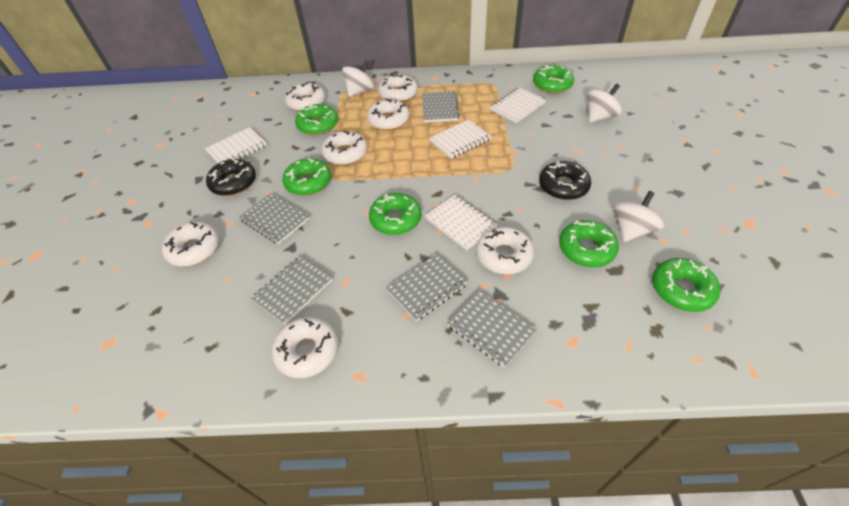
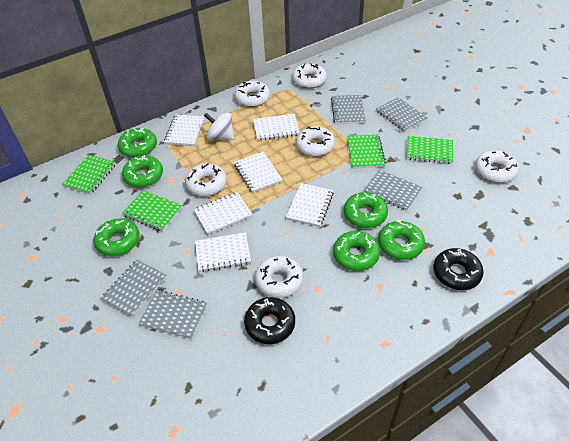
green notebook: none = 0 -> [62,155,116,195] [122,190,182,231] [347,135,386,169] [407,136,453,164] = 4
white donut: [162,222,219,267] [272,317,338,378] [285,82,325,111] [321,131,367,165] [367,99,409,130] [378,74,418,102] [476,227,534,274] = 7 -> [185,163,227,196] [235,81,270,107] [255,256,303,298] [292,63,327,88] [296,126,335,156] [475,150,519,183] = 6
white notebook: [205,127,267,163] [425,195,498,250] [429,119,492,159] [490,88,546,123] = 4 -> [164,115,204,146] [194,192,253,235] [195,232,251,272] [234,152,283,193] [253,114,300,141] [286,183,334,227] = 6
white spinning top: [342,60,374,97] [587,83,622,122] [614,191,664,242] = 3 -> [204,113,234,140] = 1

